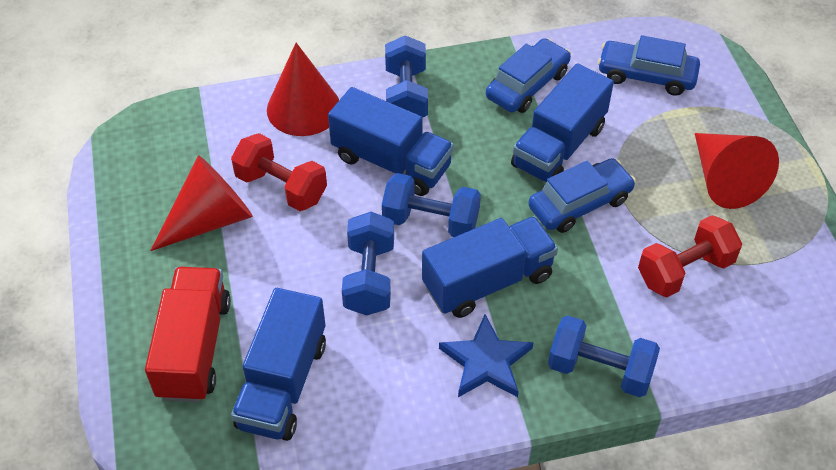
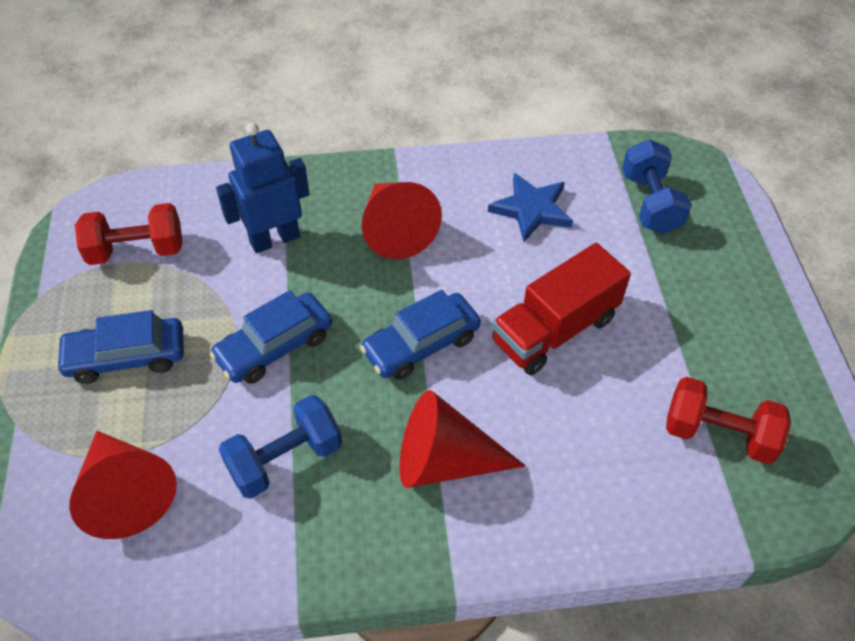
blue dumbbell: [342,212,394,315] [382,173,481,237] [385,36,428,118] [548,316,660,397] = 4 -> [219,395,342,499] [622,139,692,234] = 2
blue robot: none = 0 -> [216,123,309,253] = 1
blue truck: [231,288,326,441] [328,87,454,196] [422,216,558,318] [511,63,614,182] = 4 -> none = 0

